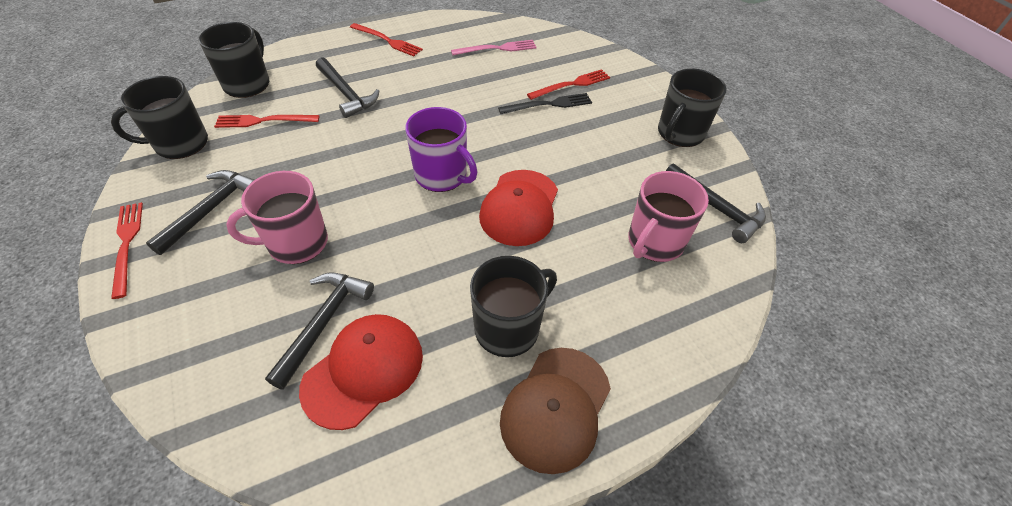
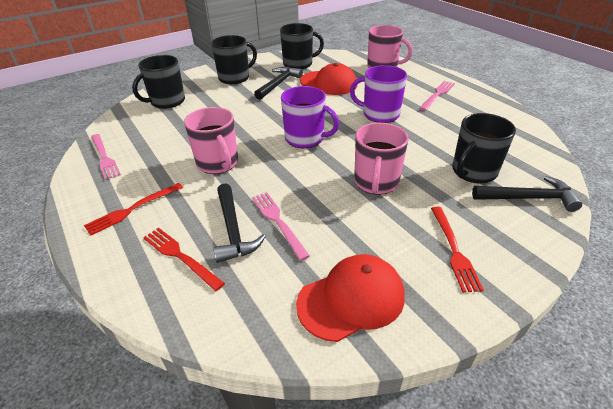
black fork: [498,93,592,114] = 1 -> none = 0
black hammer: [146,170,255,255] [265,272,374,390] [316,57,379,118] [666,163,766,243] = 4 -> [213,183,266,263] [254,67,303,100] [472,176,582,212] = 3
brown cap: [500,348,611,474] = 1 -> none = 0
pink fork: [451,40,537,55] = 1 -> [91,134,121,180] [252,192,310,261] [420,81,455,111] = 3
pink mug: [226,171,328,264] [628,171,709,262] = 2 -> [184,107,238,174] [354,123,409,195] [367,25,413,68] = 3
purple mug: [405,107,477,192] = 1 -> [281,86,339,148] [350,65,407,123] = 2
red fork: [111,202,143,299] [214,115,319,128] [350,23,423,57] [527,69,610,100] = 4 -> [84,183,183,236] [143,228,225,291] [431,207,484,293] = 3

